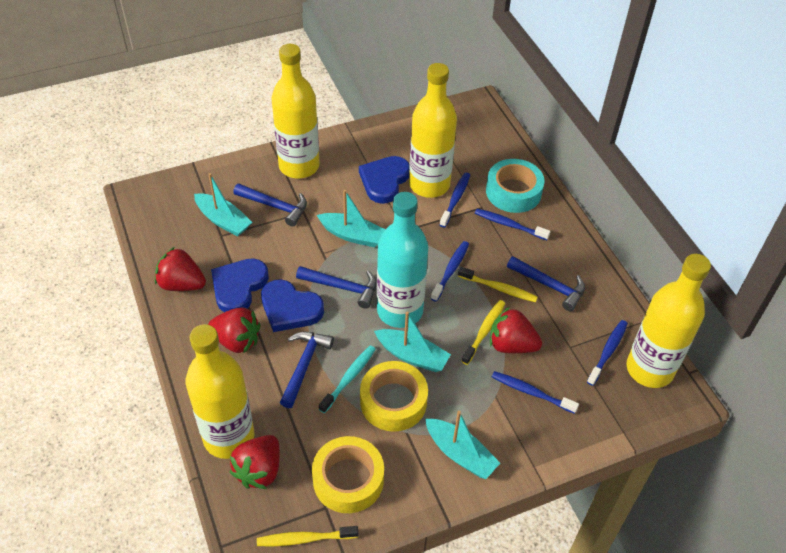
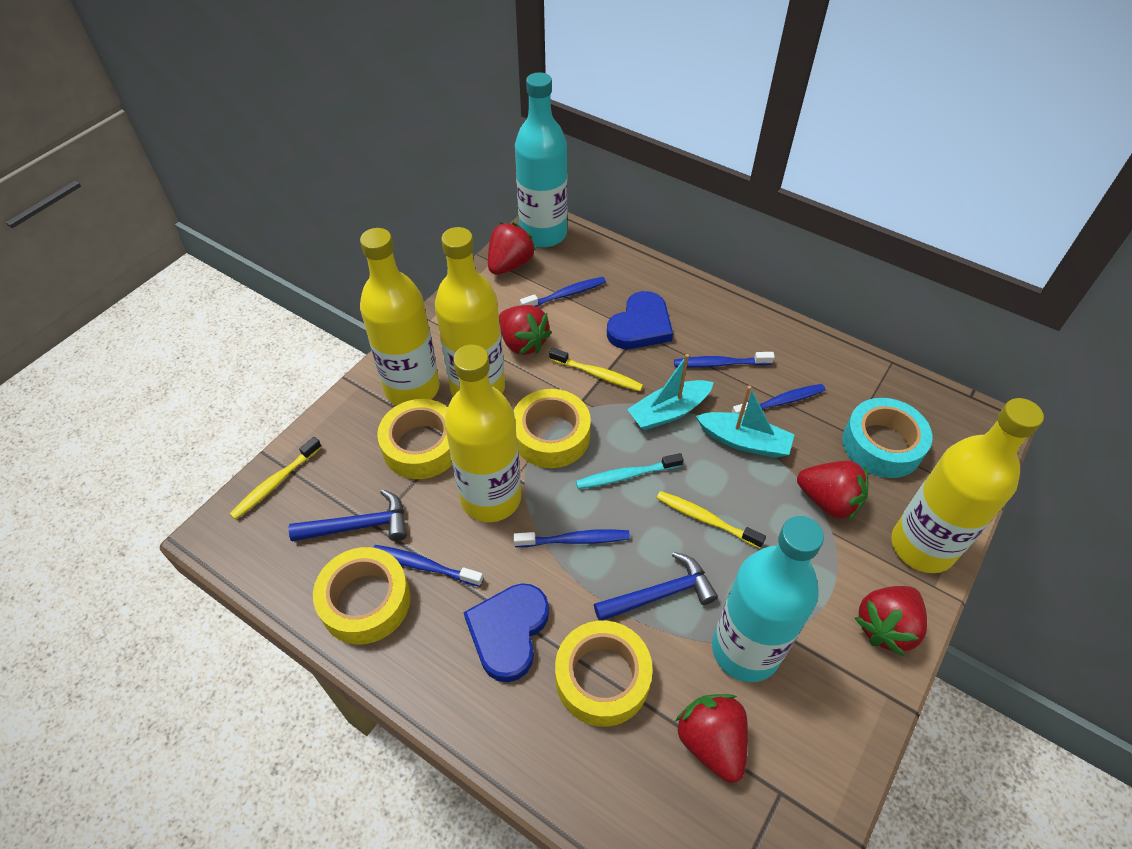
blue hammer: [233,183,307,227] [280,332,334,408] [296,266,377,309] [507,256,585,311] = 4 -> [289,489,407,542] [594,552,718,621] = 2
blue heart: [211,258,269,312] [261,279,324,332] [359,156,410,204] = 3 -> [463,583,549,682] [607,291,673,349] = 2
red strawberry: [155,247,206,291] [208,307,260,354] [229,435,280,489] [490,307,542,353] = 4 -> [488,223,536,275] [499,305,552,355] [675,694,748,783] [797,461,868,521] [855,586,927,656] = 5
turquoise boat: [194,173,252,236] [317,190,386,247] [374,312,451,372] [425,411,500,479] = 4 -> [627,354,714,430] [696,386,795,458] = 2
turquoise bottle: [377,192,428,328] = 1 -> [515,72,568,248] [712,516,824,682] = 2
yellow tape: [312,436,384,513] [360,361,428,432] = 2 -> [313,547,411,644] [377,399,452,479] [514,389,591,468] [555,621,653,727] = 4

